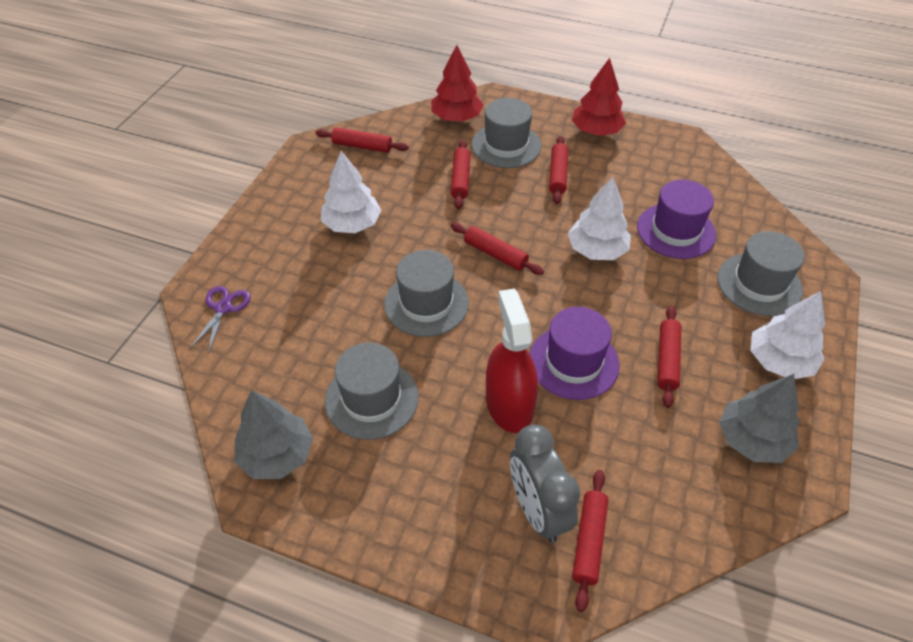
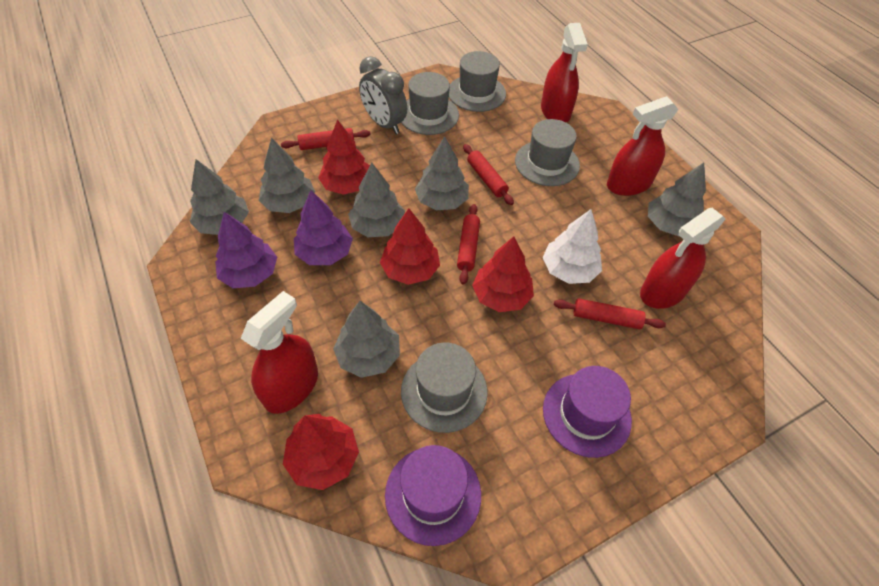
grey tree: [235,390,313,479] [719,374,800,463] = 2 -> [190,159,249,235] [259,138,315,213] [333,301,400,378] [348,163,405,237] [415,136,469,210] [648,163,706,237] = 6
purple scissors: [189,286,251,354] = 1 -> none = 0
purple tree: none = 0 -> [215,212,277,288] [294,190,353,265] = 2
red rolling pin: [316,127,409,153] [451,140,471,209] [451,223,544,275] [549,136,568,204] [572,470,609,612] [658,306,681,408] = 6 -> [281,128,371,150] [457,204,480,285] [463,144,514,205] [554,298,666,329] = 4
red spray bottle: [486,289,538,433] = 1 -> [241,291,318,414] [541,23,588,123] [607,96,678,196] [640,208,725,309] = 4
red tree: [431,45,484,122] [572,58,626,136] = 2 -> [283,414,359,490] [318,120,370,195] [380,208,440,285] [472,236,534,312] = 4
white tree: [321,151,382,233] [568,177,631,260] [750,291,825,379] = 3 -> [542,209,602,284] = 1

